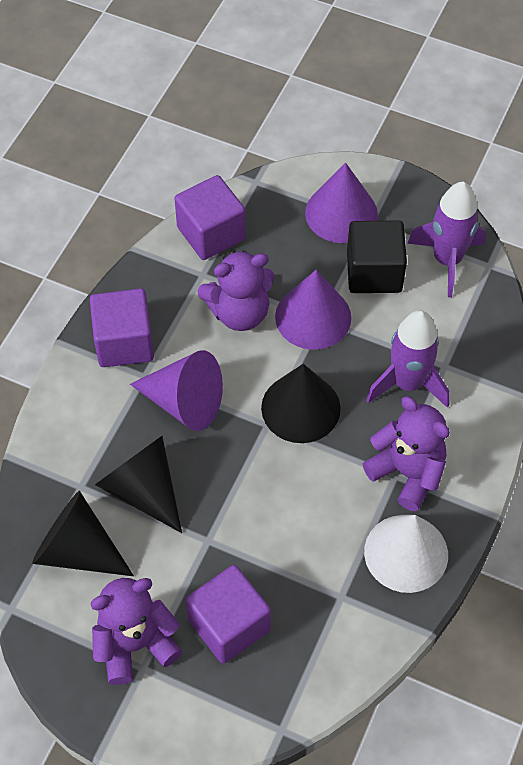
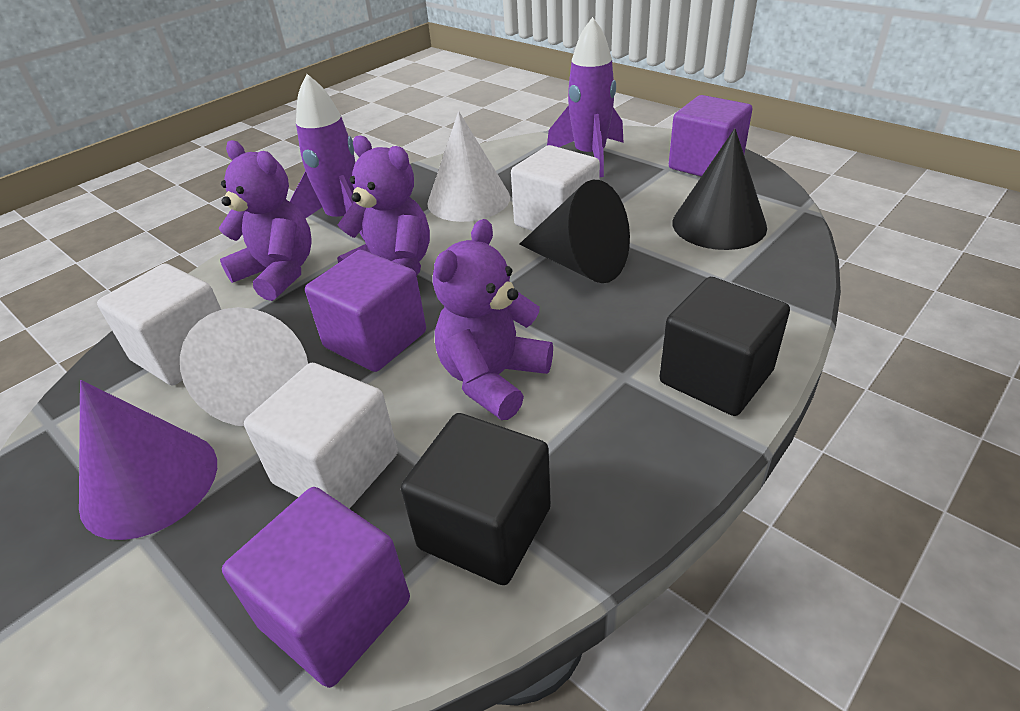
black cone: [32,491,134,576] [95,436,182,533] [261,364,341,443] = 3 -> [519,180,630,283] [672,128,767,250] = 2
black cube: [347,221,407,293] = 1 -> [401,413,551,585] [660,277,790,416] = 2
purple cone: [130,350,223,431] [275,270,351,350] [305,163,378,243] = 3 -> [79,380,217,540] = 1
white cone: [364,515,448,593] = 1 -> [180,307,308,426] [427,111,510,222] = 2
white cube: none = 0 -> [97,263,221,385] [244,363,398,509] [511,145,600,231] = 3

